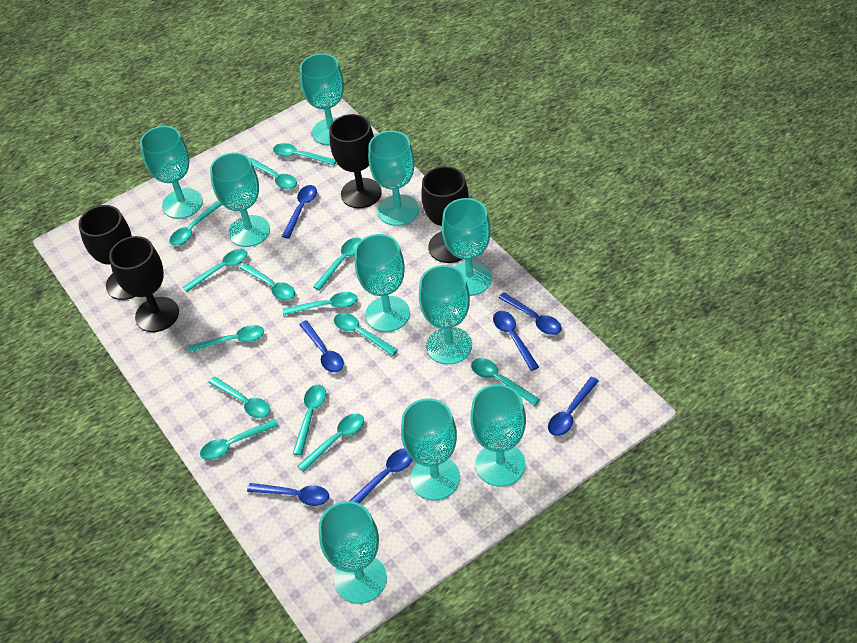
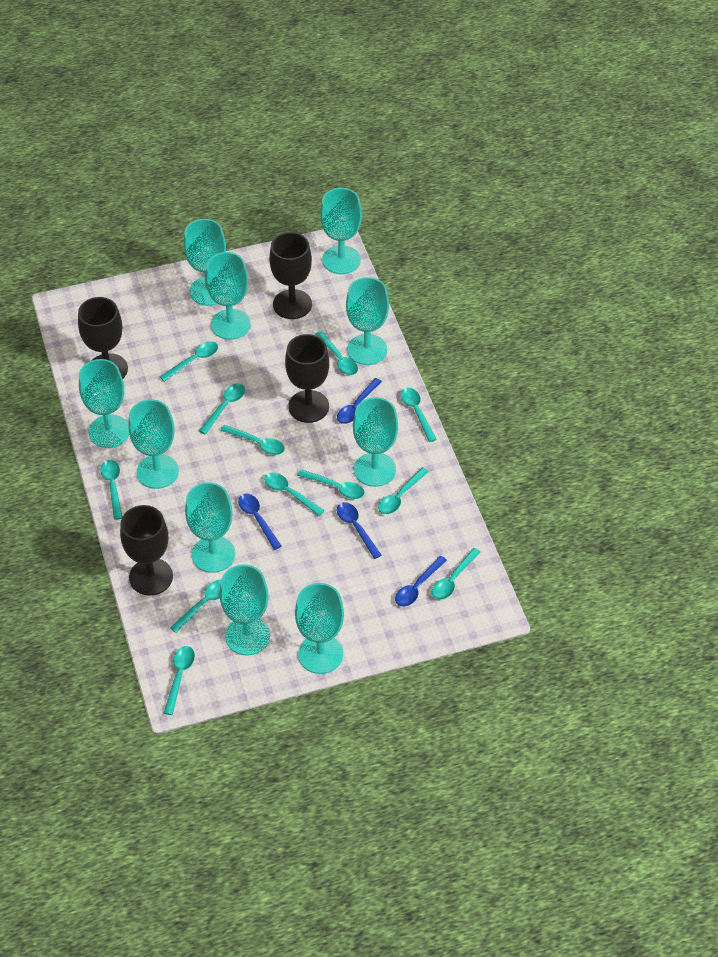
blue spoon: [247,483,329,506] [282,185,317,239] [299,320,344,373] [350,448,413,503] [493,311,539,371] [498,292,562,335] [548,377,599,436] = 7 -> [238,494,281,550] [337,378,382,424] [337,502,382,559] [395,556,447,606] = 4
turquoise spoon: [169,201,222,246] [183,249,247,292] [188,325,264,353] [200,419,279,460] [208,376,270,418] [240,263,295,300] [249,158,297,189] [273,143,336,166] [283,292,357,316] [293,385,326,455] [298,413,364,472] [313,238,362,291] [334,313,398,356] [471,358,540,406] = 14 -> [100,460,123,520] [160,341,218,382] [164,646,195,715] [170,580,221,633] [199,383,245,434] [220,425,285,455] [264,473,325,516] [297,469,365,499] [315,331,358,375] [378,467,429,514] [401,387,437,442] [432,548,481,600] = 12

